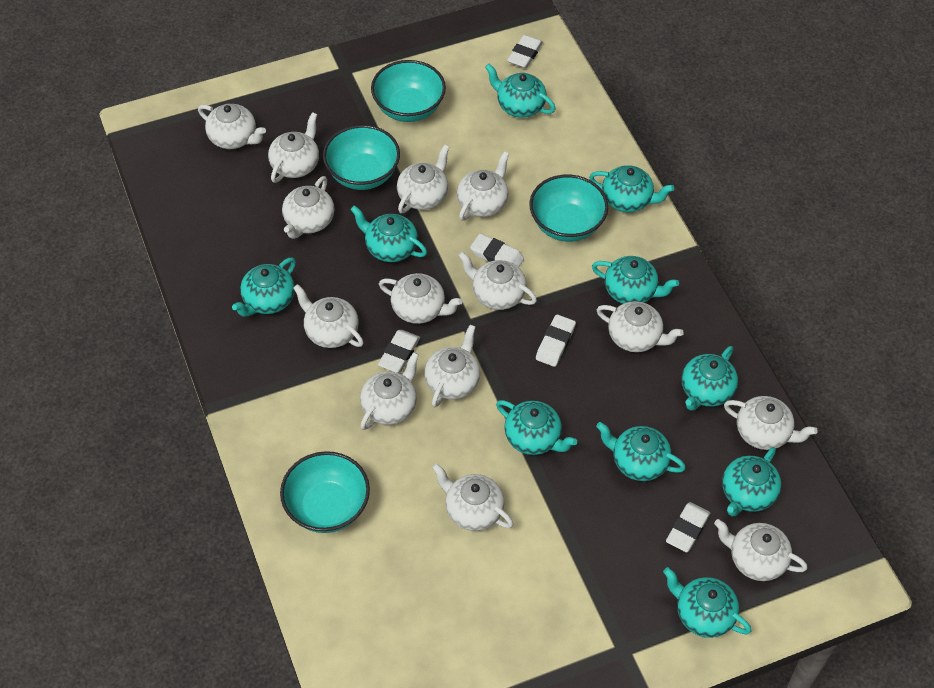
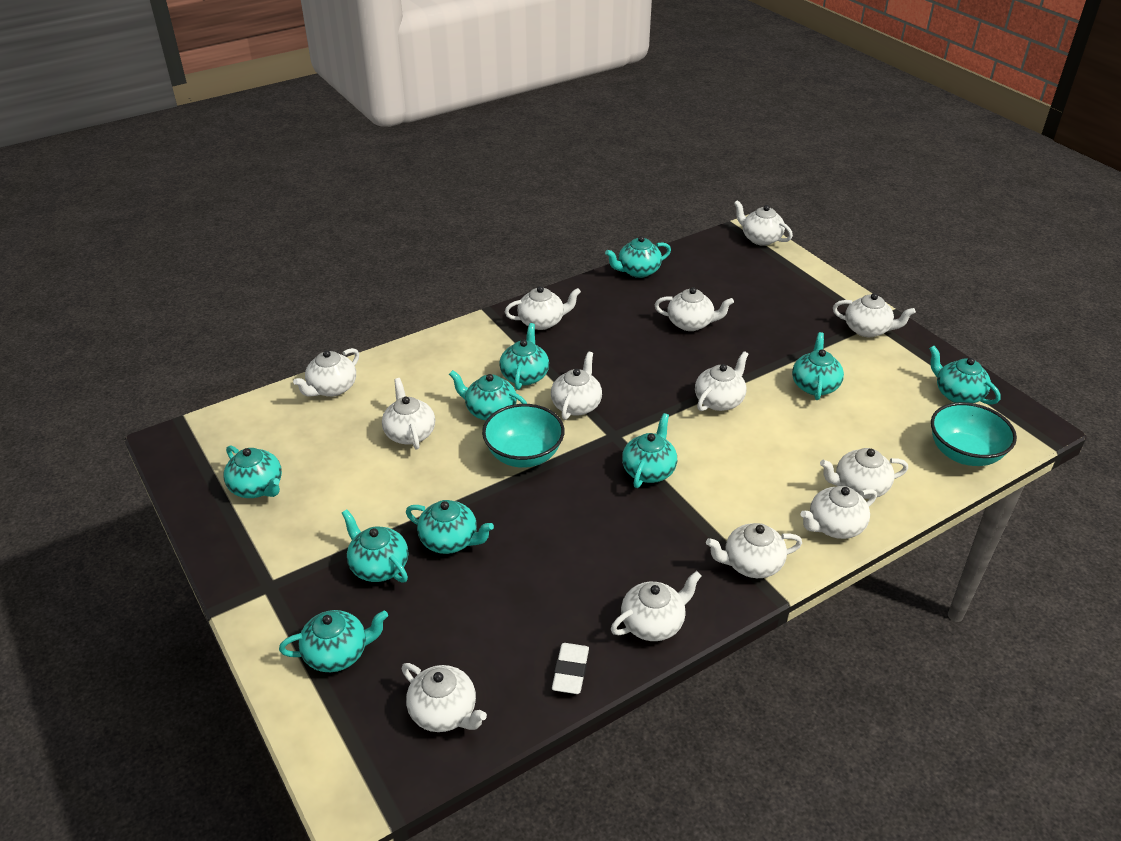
turquoise bowl: [280,451,370,533] [323,125,400,190] [371,60,446,122] [529,174,608,242] = 4 -> [482,404,565,468] [931,402,1017,466] = 2
white eraser: [378,330,420,373] [470,234,524,267] [507,35,543,68] [536,314,576,367] [666,502,710,552] = 5 -> [552,643,589,694] = 1
white teapot: [198,104,266,149] [268,112,319,183] [282,176,334,239] [293,284,364,348] [360,352,419,430] [379,273,462,324] [397,145,449,213] [424,325,480,407] [432,463,513,531] [457,151,509,221] [458,252,537,310] [597,301,684,352] [714,519,807,581] [724,396,818,450] = 14 -> [293,348,359,397] [382,378,435,450] [402,663,487,732] [505,286,581,330] [551,351,602,420] [611,571,702,641] [655,287,734,331] [695,351,748,411] [706,523,802,578] [734,200,793,246] [800,486,877,539] [820,448,908,499] [833,293,916,337] = 13

